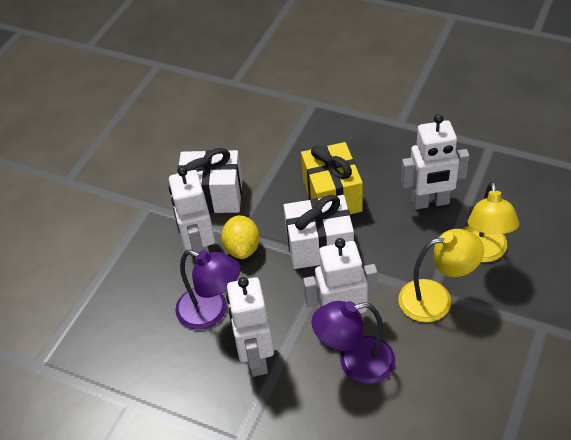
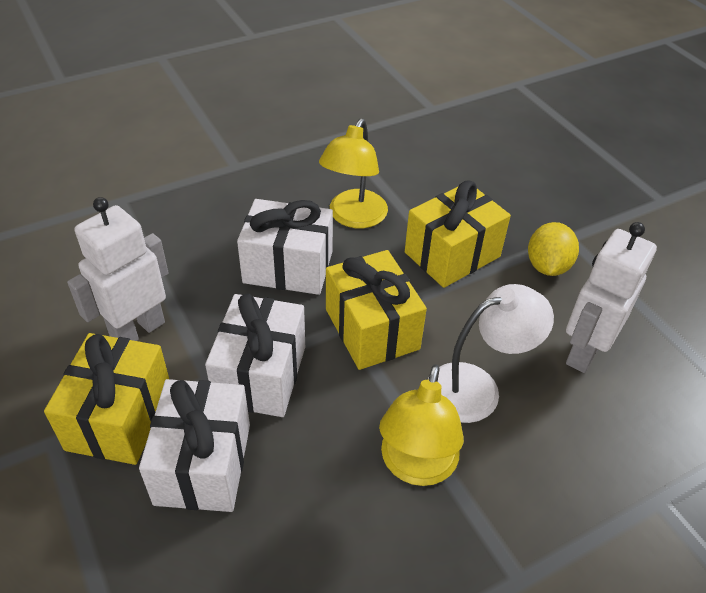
purple lamp: [175,250,241,330] [311,301,395,384] = 2 -> none = 0
white gift: [177,148,243,214] [284,195,354,269] = 2 -> [139,379,250,512] [205,293,305,417] [237,199,333,295] = 3
white lamp: none = 0 -> [428,284,554,423] = 1
white robot: [169,167,215,262] [226,277,274,377] [303,238,377,319] [401,114,470,210] = 4 -> [67,197,169,341] [566,222,657,373] = 2
yellow gift: [301,142,363,214] = 1 -> [44,333,169,465] [326,250,427,370] [405,180,511,288] = 3

